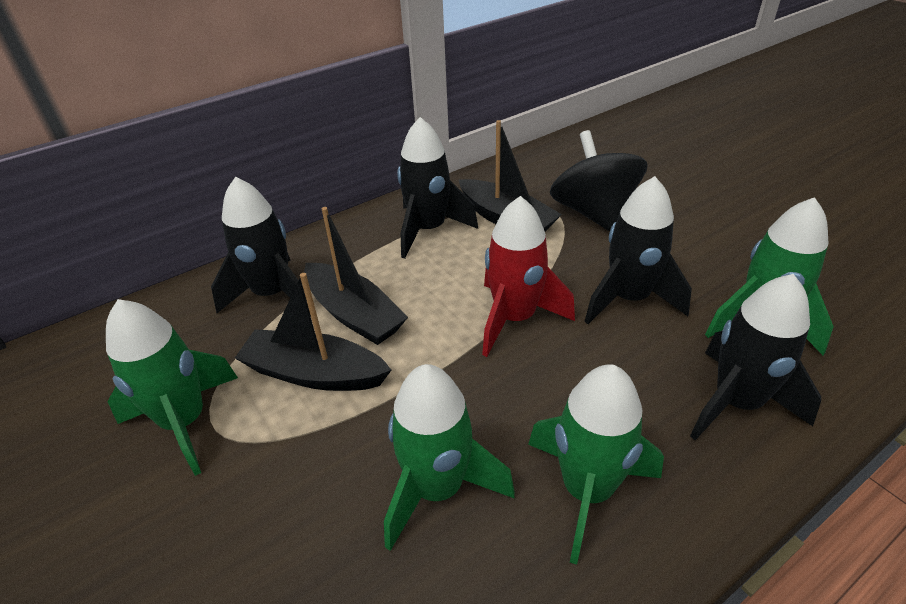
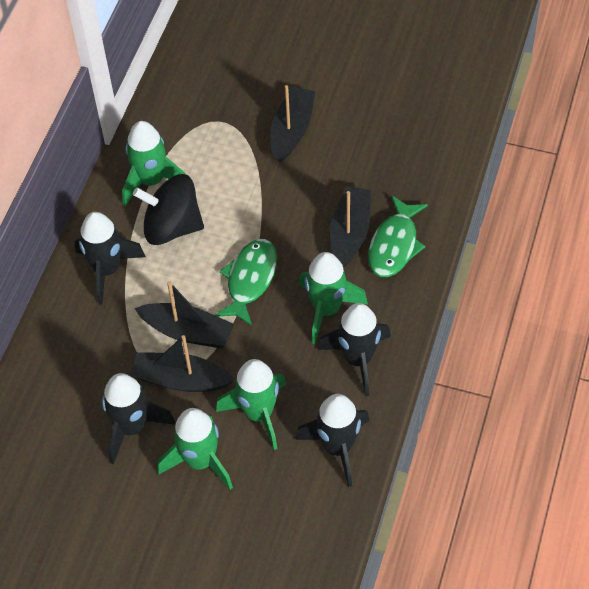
black boat: [235,273,391,391] [304,207,408,345] [458,120,562,231] = 3 -> [130,335,235,392] [135,281,234,348] [270,85,316,162] [330,186,371,268] = 4
green fish: none = 0 -> [215,239,277,326] [368,195,428,277] = 2
red rocket: [482,196,575,357] = 1 -> none = 0

